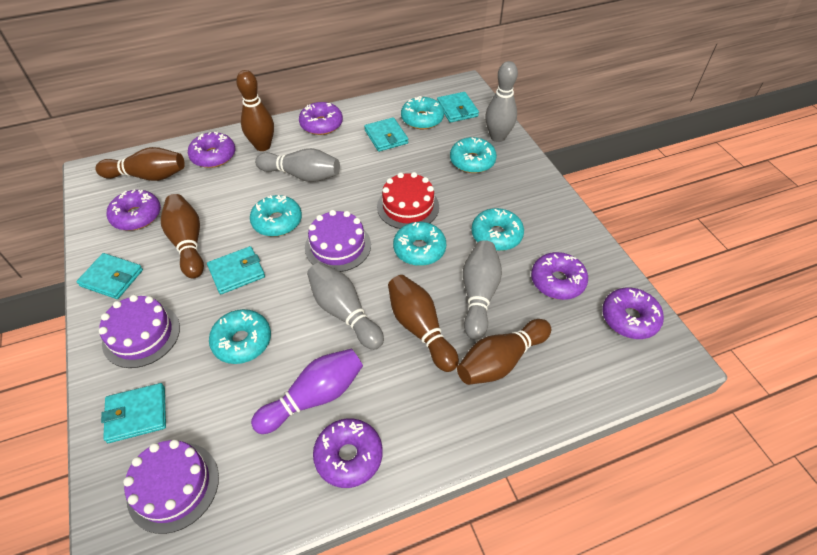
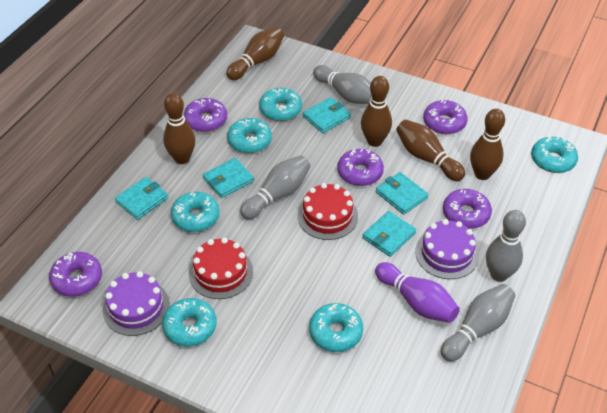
purple cake: [99,295,180,368] [123,439,219,534] [305,210,371,272] = 3 -> [103,271,170,336] [415,219,479,279] = 2
purple donut: [107,190,161,231] [188,132,235,168] [299,102,343,135] [313,418,383,488] [531,252,588,300] [602,288,664,339] = 6 -> [49,252,102,296] [183,98,227,132] [337,149,384,186] [423,100,468,134] [443,189,492,229] = 5
red cake: [377,172,439,229] = 1 -> [189,237,253,299] [297,183,358,240] = 2

